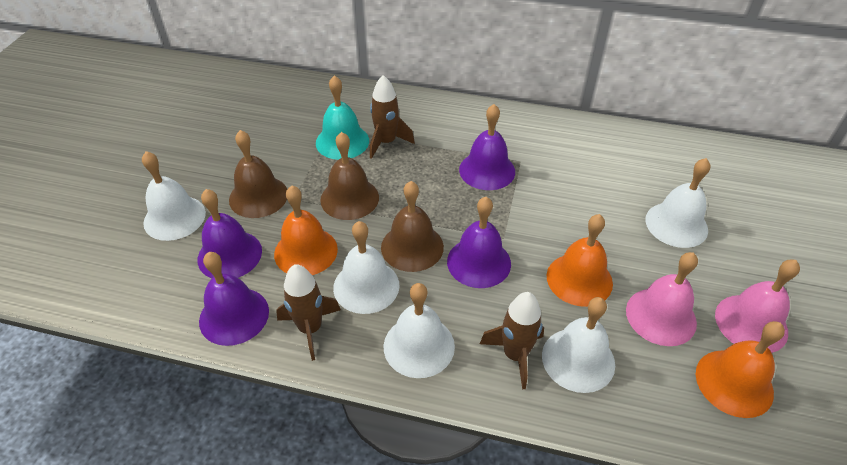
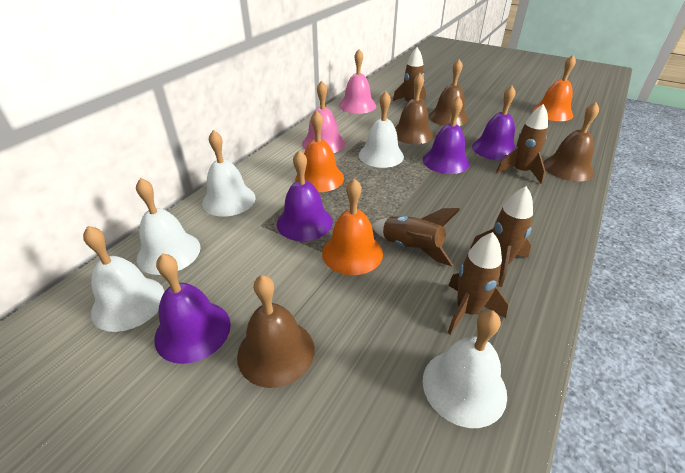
brown bell: [229,130,287,218] [320,132,379,220] [381,181,444,272] = 3 -> [237,275,315,388] [395,73,433,144] [429,59,468,126] [543,102,599,182] = 4
brown rocket: [276,264,341,361] [370,75,415,159] [480,292,544,389] = 3 -> [372,208,460,266] [393,47,426,102] [447,232,508,335] [470,186,533,287] [496,104,548,184] = 5
turquoise bell: [316,75,369,160] = 1 -> none = 0

